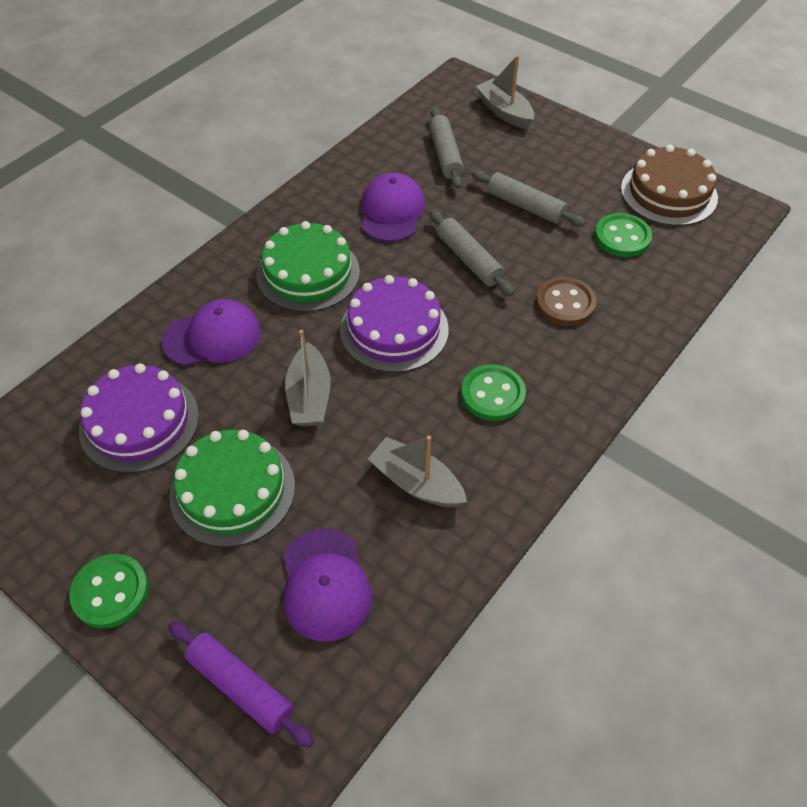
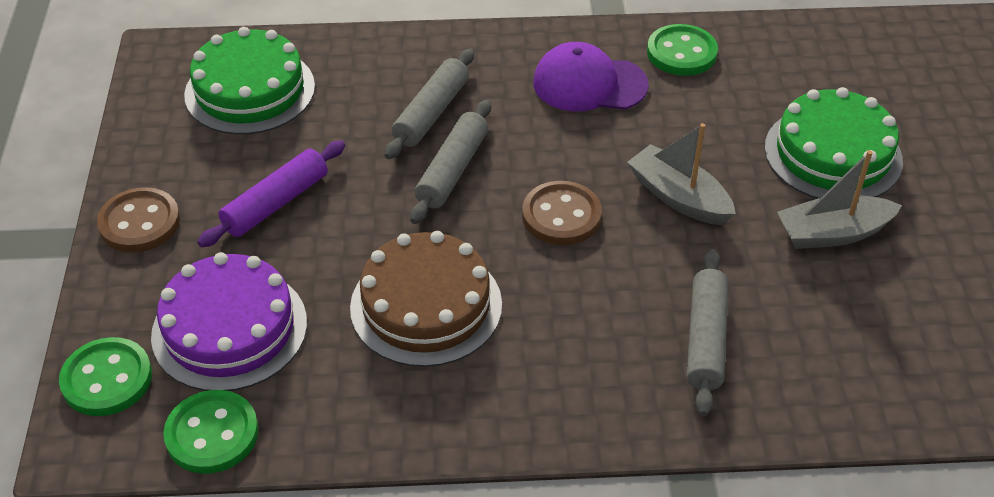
brown button: [536,277,596,326] = 1 -> [97,187,180,253] [522,181,602,245] = 2
grey boat: [285,330,331,426] [368,435,467,507] [476,55,534,129] = 3 -> [627,123,736,225] [777,150,902,249] = 2
purple cake: [79,363,199,473] [340,275,449,373] = 2 -> [151,252,307,391] = 1
purple cap: [162,299,261,366] [283,528,372,642] [361,173,425,242] = 3 -> [533,42,649,111] = 1

